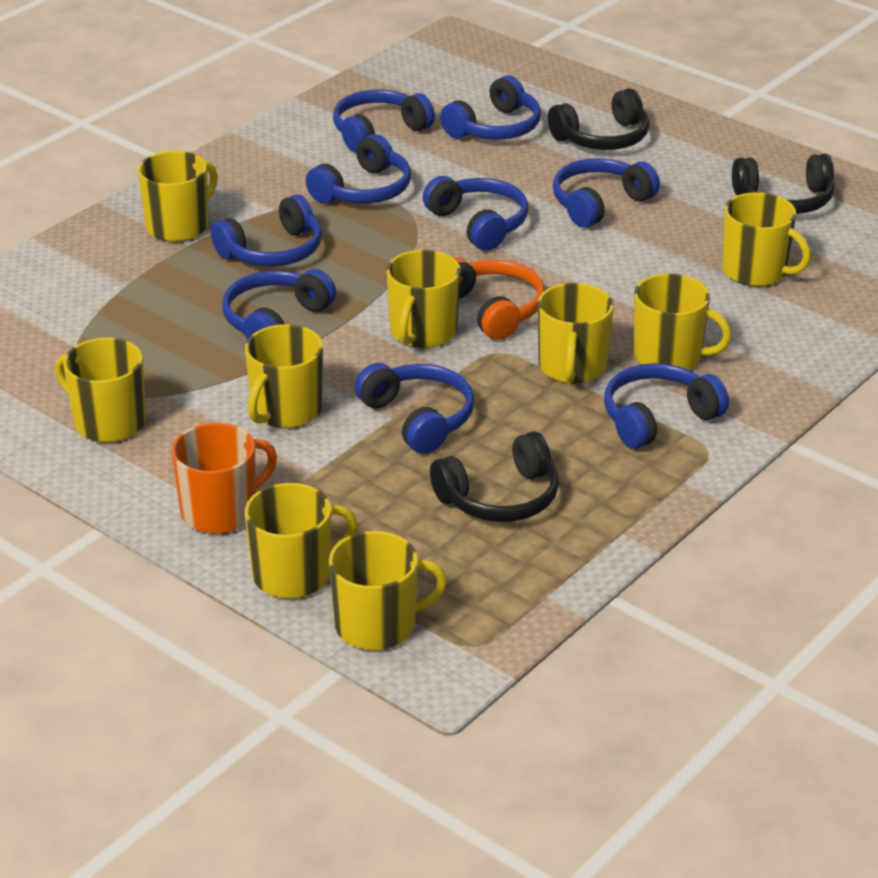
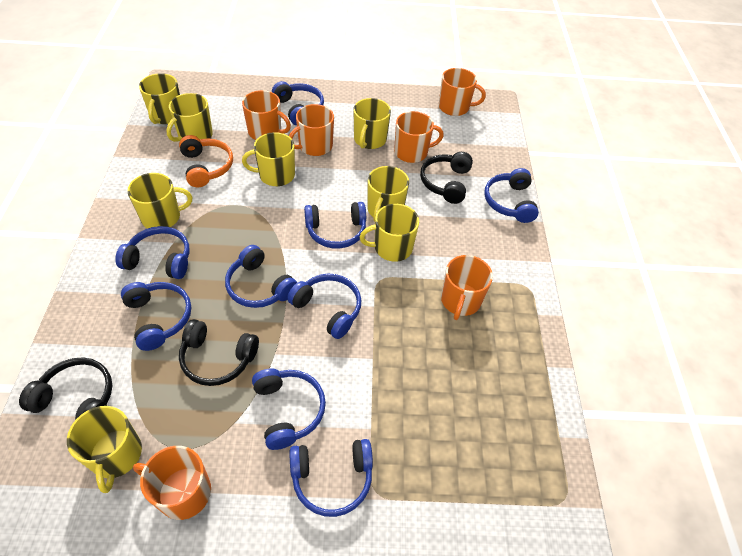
orange mug: [171,423,277,534] = 1 -> [133,446,211,520] [242,90,291,140] [289,104,334,156] [394,111,444,163] [439,68,486,116] [441,255,493,320] = 6
yellow mug: [55,338,146,442] [138,151,218,242] [245,324,323,428] [245,483,358,599] [329,531,447,650] [386,250,460,348] [538,283,614,384] [633,274,732,370] [722,192,811,286] = 9 -> [67,406,142,493] [127,173,192,228] [139,73,180,124] [167,93,213,142] [242,132,295,186] [354,98,391,149] [360,204,419,262] [367,166,409,221] = 8

